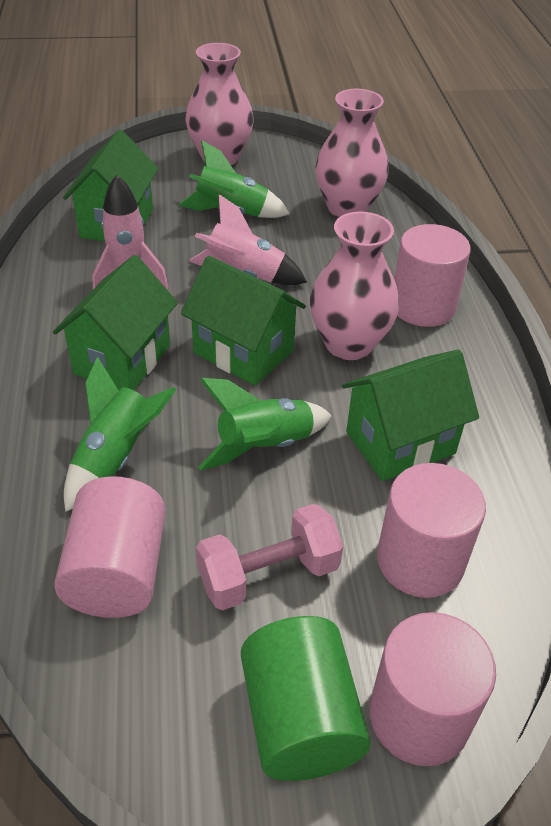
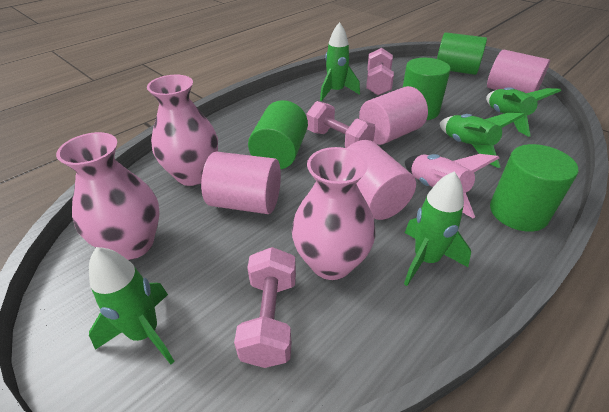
green cylinder: [241,616,371,781] = 1 -> [248,100,308,169] [403,58,451,120] [437,32,487,75] [490,144,578,232] = 4
green house: [53,255,178,390] [63,130,159,242] [181,256,306,386] [342,349,479,481] = 4 -> none = 0
green rocket: [64,356,176,512] [179,140,290,218] [198,378,331,470] = 3 -> [89,247,175,364] [320,22,360,101] [404,171,471,286] [440,113,525,168] [486,87,561,137] = 5
pink dumbbell: [196,504,343,611] = 1 -> [234,247,296,368] [306,101,375,148] [366,48,394,95] = 3
pink rocket: [93,175,168,289] [189,194,307,285] = 2 -> [405,154,499,218] = 1

